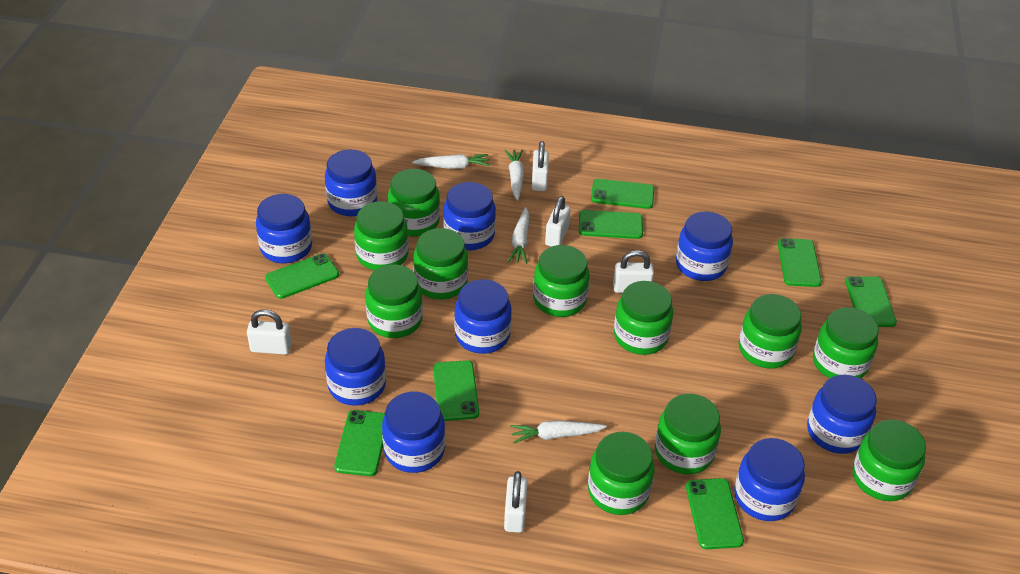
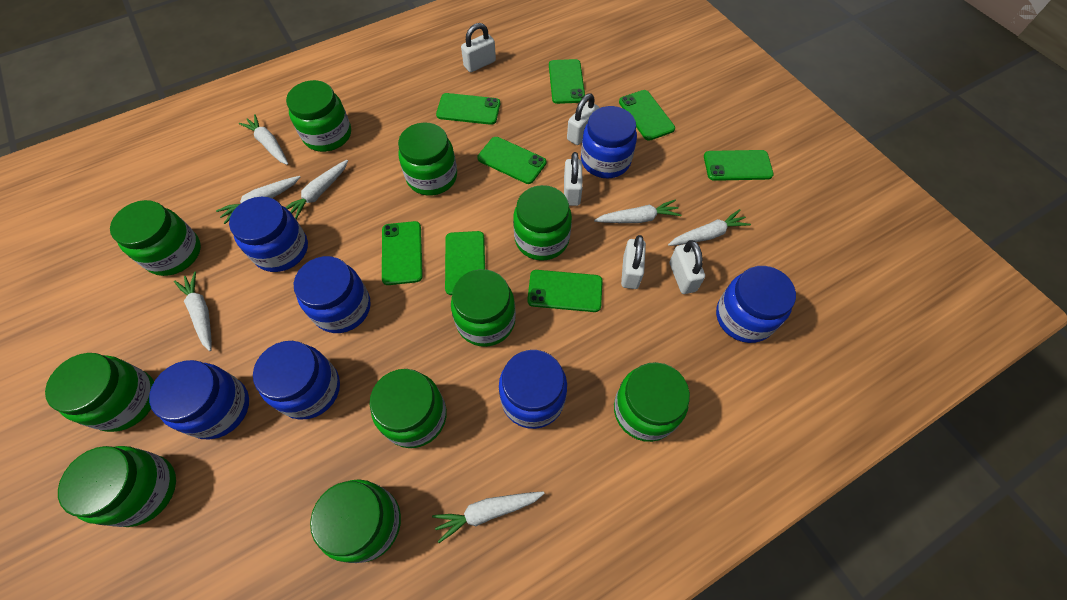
blue jar: [256,194,312,263] [325,150,377,216] [325,328,386,406] [382,392,445,473] [443,182,496,250] [454,279,512,354] [676,211,733,281] [734,438,805,521] [807,375,877,454] = 9 -> [149,360,249,439] [229,197,308,272] [253,341,340,420] [294,256,371,333] [499,350,567,429] [581,106,637,178] [716,266,796,343] = 7
green jar: [354,201,409,271] [365,265,423,338] [388,169,440,237] [413,228,468,299] [533,245,590,317] [588,432,655,515] [614,281,673,355] [655,394,721,474] [739,294,802,368] [813,307,879,379] [852,419,926,501] = 11 -> [45,353,154,432] [58,446,176,527] [110,200,201,276] [286,80,351,152] [310,479,401,563] [370,369,447,448] [398,122,457,196] [451,269,516,347] [513,185,572,261] [614,362,690,442] = 10
white carrot: [412,154,490,169] [505,150,524,201] [507,207,529,264] [510,420,607,444] = 4 -> [174,272,212,351] [216,176,300,224] [239,114,288,165] [285,160,348,219] [432,491,545,543] [594,200,681,223] [668,209,751,246] = 7

